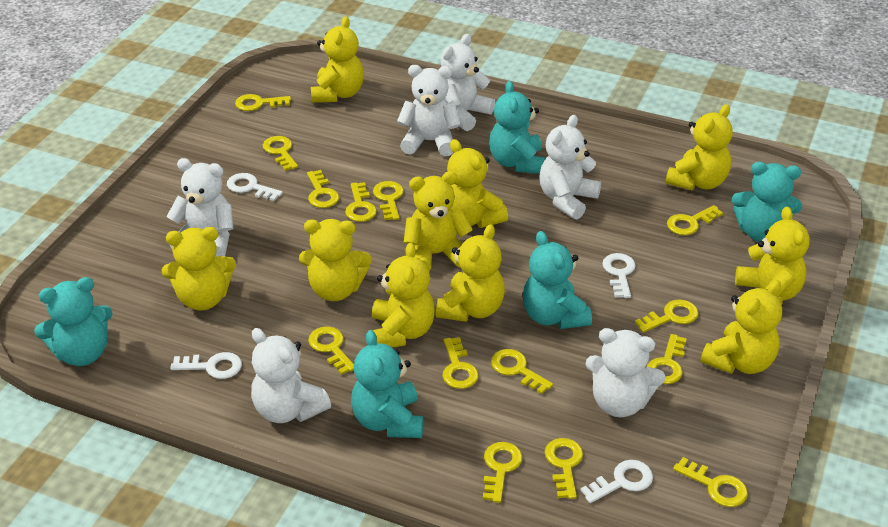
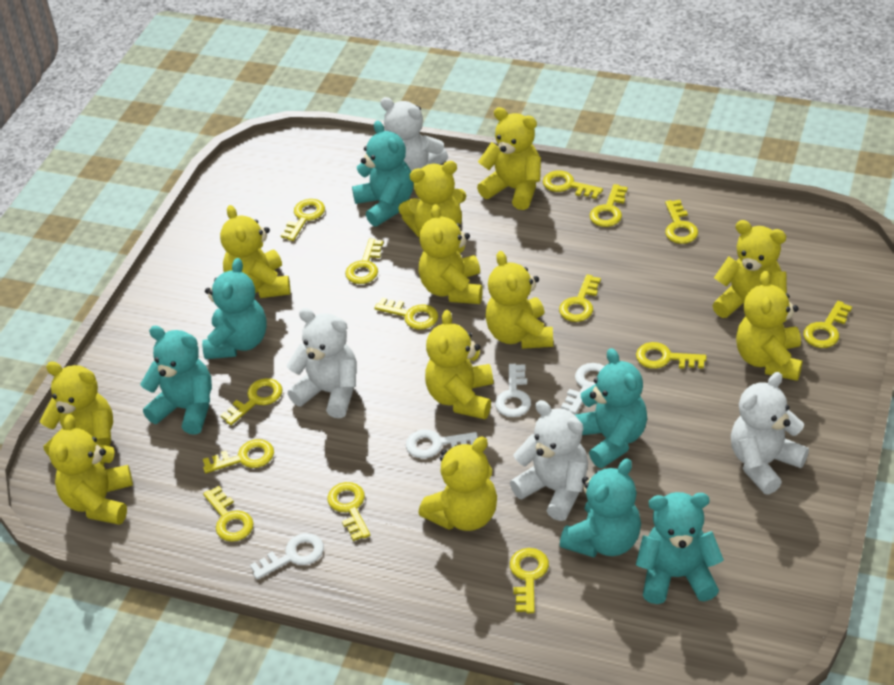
turquoise teddy bear: [34,277,113,366] [351,330,423,438] [489,81,545,174] [523,231,592,329] [732,162,802,242] = 5 -> [140,326,212,435] [202,258,267,359] [352,120,413,227] [560,458,641,557] [575,348,647,468] [636,492,724,604] = 6
white teddy bear: [166,158,234,257] [251,328,331,423] [397,65,461,156] [440,34,495,131] [539,115,601,219] [585,328,665,417] = 6 -> [287,308,357,418] [380,97,448,172] [510,400,588,521] [731,372,809,495] = 4
yellow teddy bear: [162,227,236,310] [299,219,372,301] [311,16,364,103] [372,243,435,348] [404,171,473,272] [436,224,505,322] [447,139,508,228] [666,104,733,191] [701,280,782,374] [735,207,810,305] = 10 -> [40,362,113,466] [49,415,133,525] [220,205,290,298] [398,161,467,237] [418,204,483,304] [418,436,497,531] [425,310,493,419] [477,107,541,210] [485,251,553,349] [712,220,787,318] [736,271,802,381] = 11

